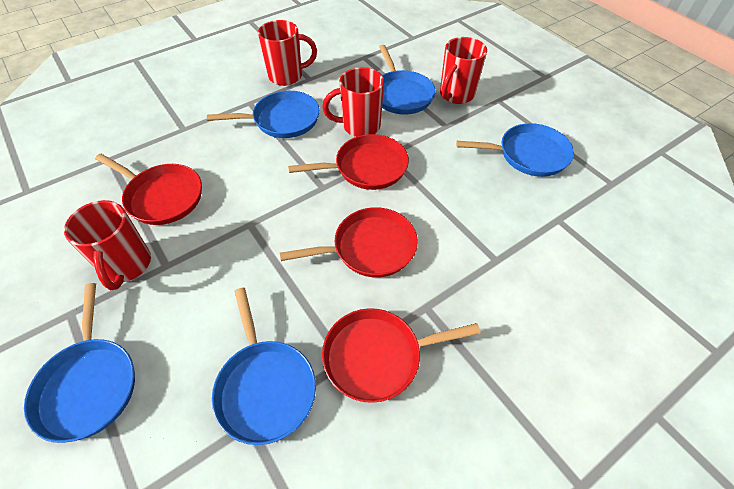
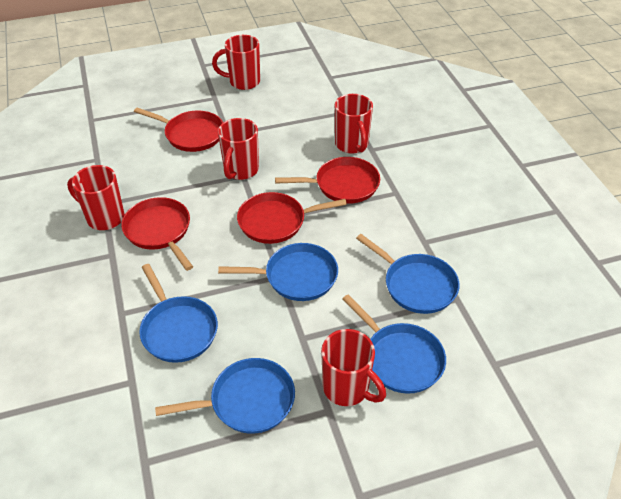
red mug: [64,200,151,290] [258,20,317,86] [322,67,384,137] [440,37,487,104] = 4 -> [67,165,125,230] [212,35,260,90] [218,118,259,180] [321,329,386,406] [335,94,373,154] = 5

